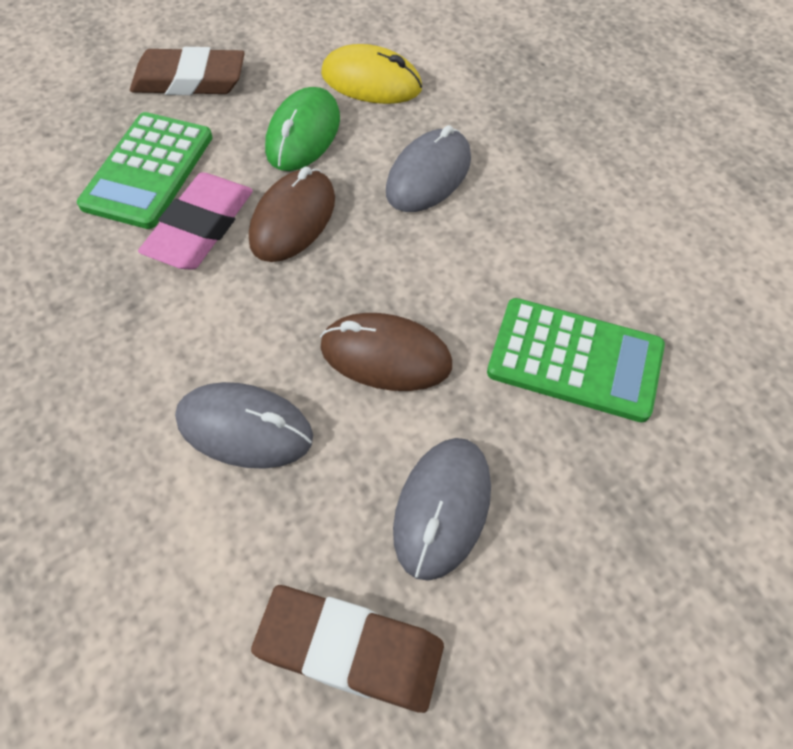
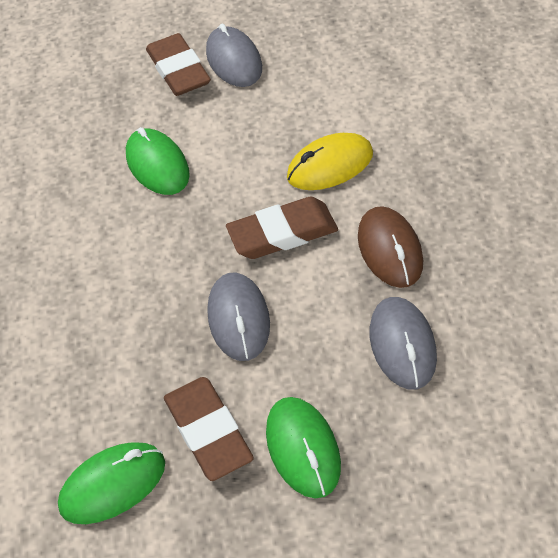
brown eraser: [130,47,245,95] [251,585,444,713] = 2 -> [146,33,211,96] [164,377,254,481] [226,197,338,259] = 3
brown mouse: [249,167,335,262] [320,313,452,391] = 2 -> [358,206,423,288] = 1
green calculator: [77,112,213,229] [487,298,665,422] = 2 -> none = 0
green mouse: [265,87,340,171] = 1 -> [58,442,165,524] [126,127,190,195] [266,397,341,498] = 3
pink eraser: [138,172,253,270] = 1 -> none = 0

